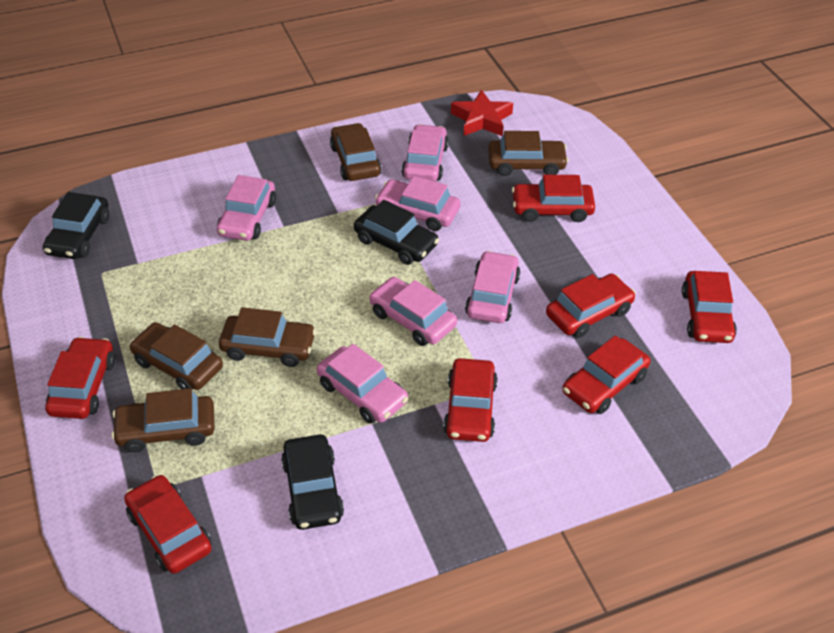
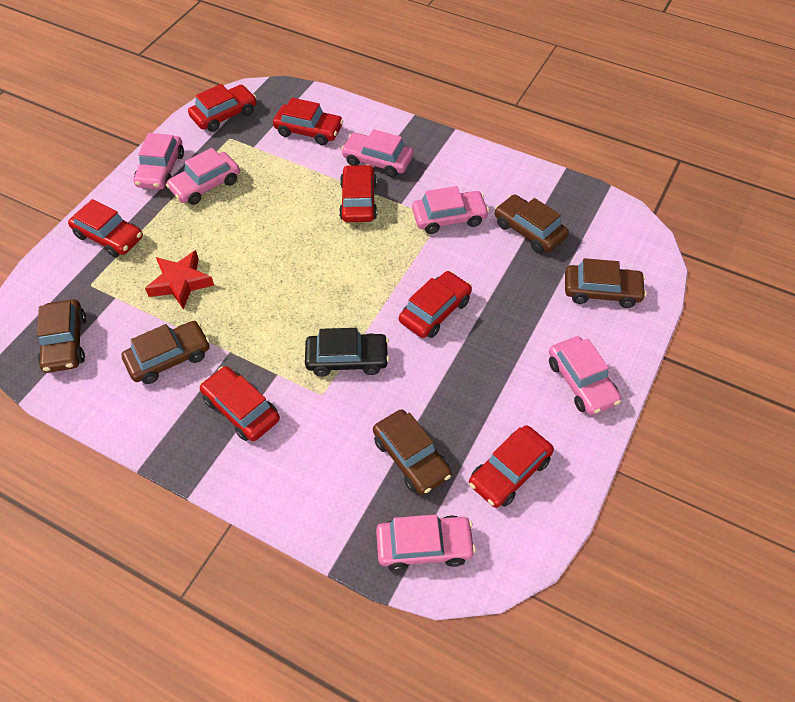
black car: [43,192,110,259] [281,435,344,530] [354,200,439,265] = 3 -> [305,328,389,377] = 1

